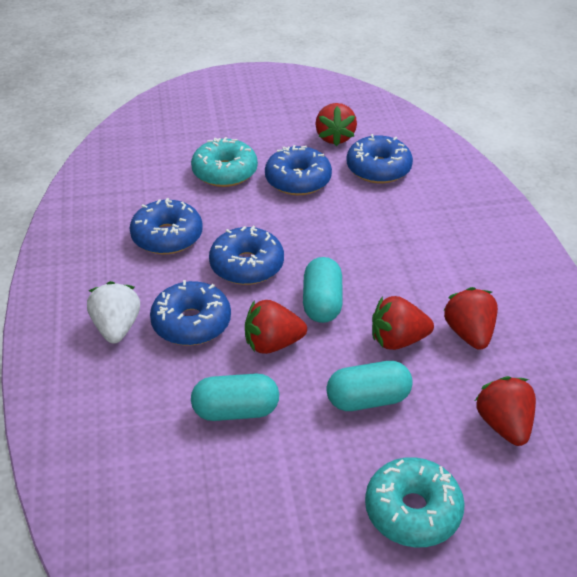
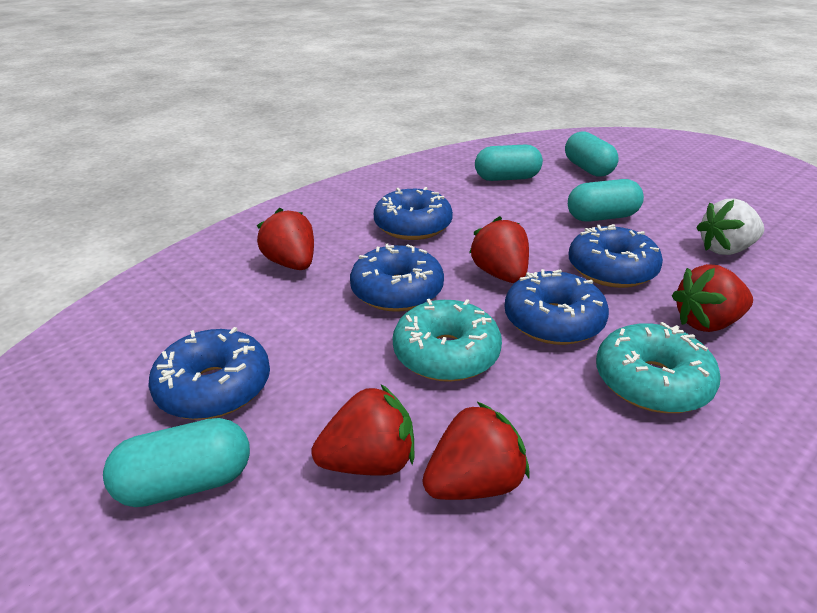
turquoise capsule: [191,374,279,421] [303,257,343,323] [326,361,413,411] = 3 -> [103,418,250,507] [475,144,543,181] [565,131,619,177] [568,179,644,222] = 4

